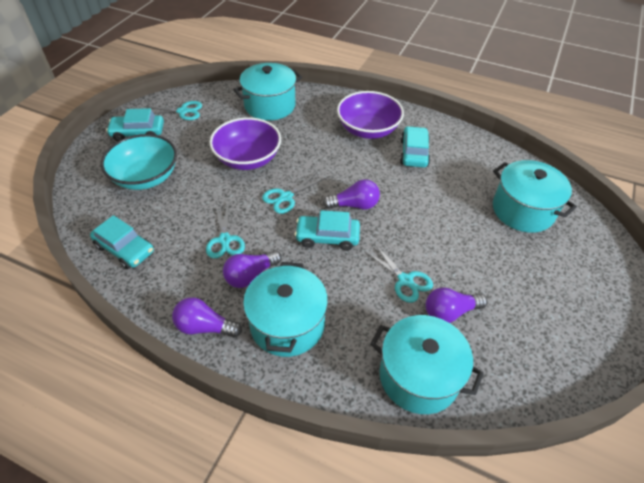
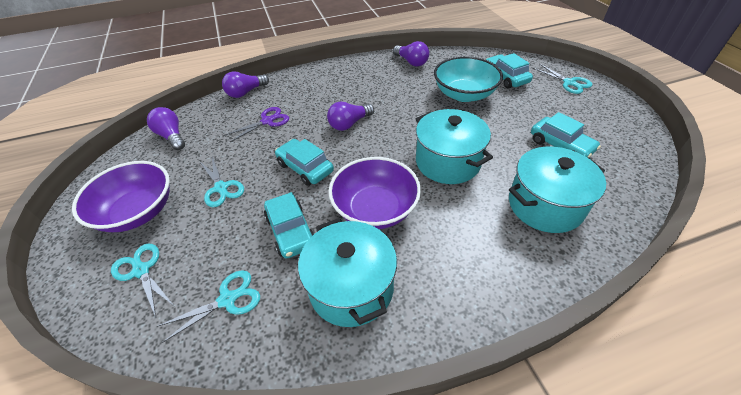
purple scissors: none = 0 -> [224,107,289,142] = 1
turquoise pot: [233,63,302,121] [243,262,328,357] [370,315,484,414] [493,160,577,233] = 4 -> [298,218,397,327] [416,109,493,184] [509,146,606,233] = 3

